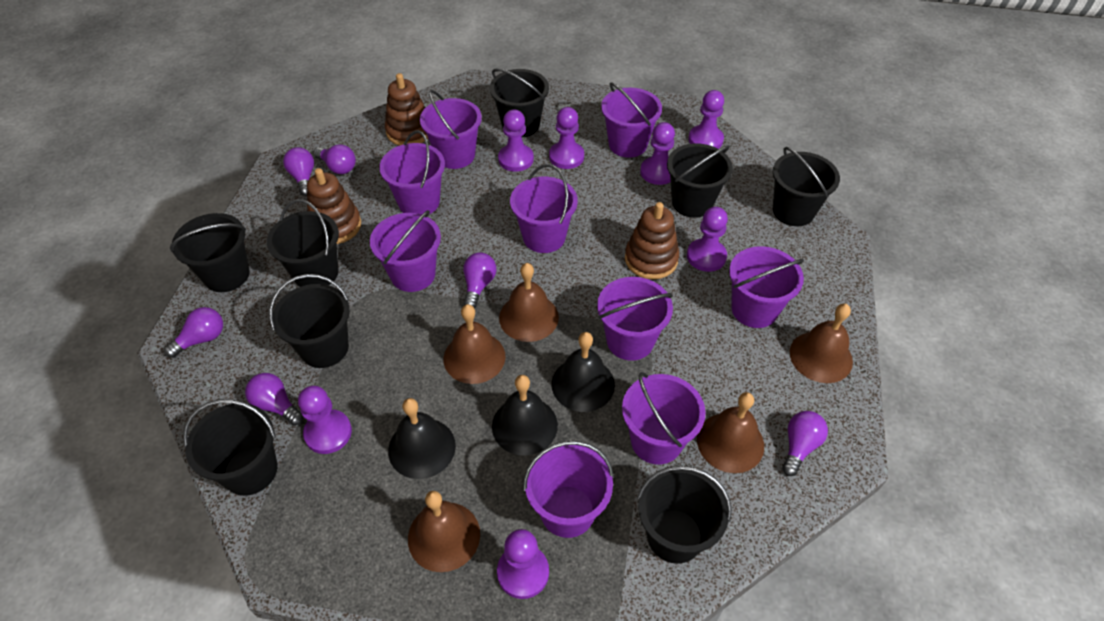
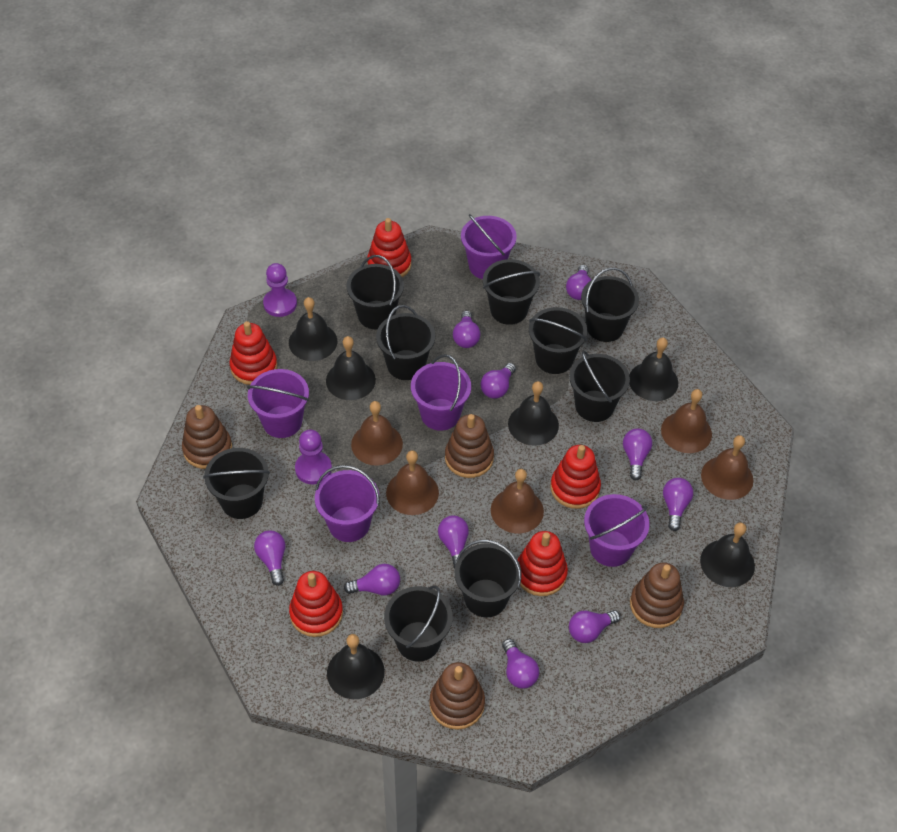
black bell: [388,398,456,479] [492,375,558,456] [551,332,615,412] = 3 -> [289,297,337,361] [326,336,376,400] [327,634,385,699] [508,381,559,446] [629,337,678,401] [700,522,755,587] = 6
black bucket: [170,213,250,292] [183,399,278,496] [267,199,339,287] [269,274,350,368] [490,68,549,137] [637,466,732,564] [667,143,733,218] [773,147,840,226] = 8 -> [203,448,270,519] [346,255,404,329] [376,305,435,380] [384,585,453,662] [455,540,521,617] [483,259,540,325] [529,307,587,374] [569,351,630,422] [581,268,639,342] = 9
brown stacking toy: [307,168,361,244] [385,73,428,146] [625,202,679,279] = 3 -> [182,405,232,469] [429,662,485,730] [445,414,494,478] [630,562,684,628] = 4
purple bucket: [370,210,441,292] [379,130,445,215] [420,90,482,169] [510,164,578,253] [523,441,614,538] [597,277,673,361] [601,82,662,158] [622,372,706,465] [729,246,804,328] = 9 -> [247,369,309,438] [315,465,379,542] [411,354,471,431] [461,214,517,279] [584,494,649,567] = 5
purple light bulb: [164,307,223,358] [245,373,303,425] [283,147,314,196] [314,144,356,174] [463,252,496,308] [782,411,828,476] = 6 -> [254,531,285,586] [344,564,400,595] [438,515,469,568] [453,311,480,348] [481,363,516,399] [502,639,539,689] [566,265,591,300] [569,610,620,643] [623,428,652,480] [663,478,693,531] = 10
purple pawn: [298,386,352,454] [497,529,549,599] [498,109,534,172] [549,107,584,169] [640,122,675,185] [687,207,728,272] [688,90,724,149] = 7 -> [263,263,297,317] [295,430,332,484] = 2
red stacking toy: none = 0 -> [229,321,277,385] [289,571,343,637] [367,218,411,277] [518,531,568,596] [551,445,601,509] = 5

